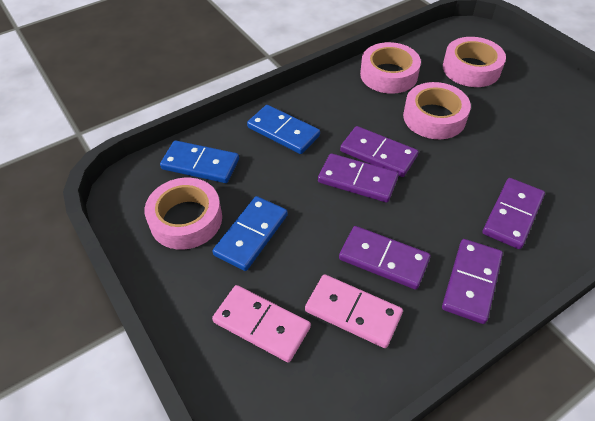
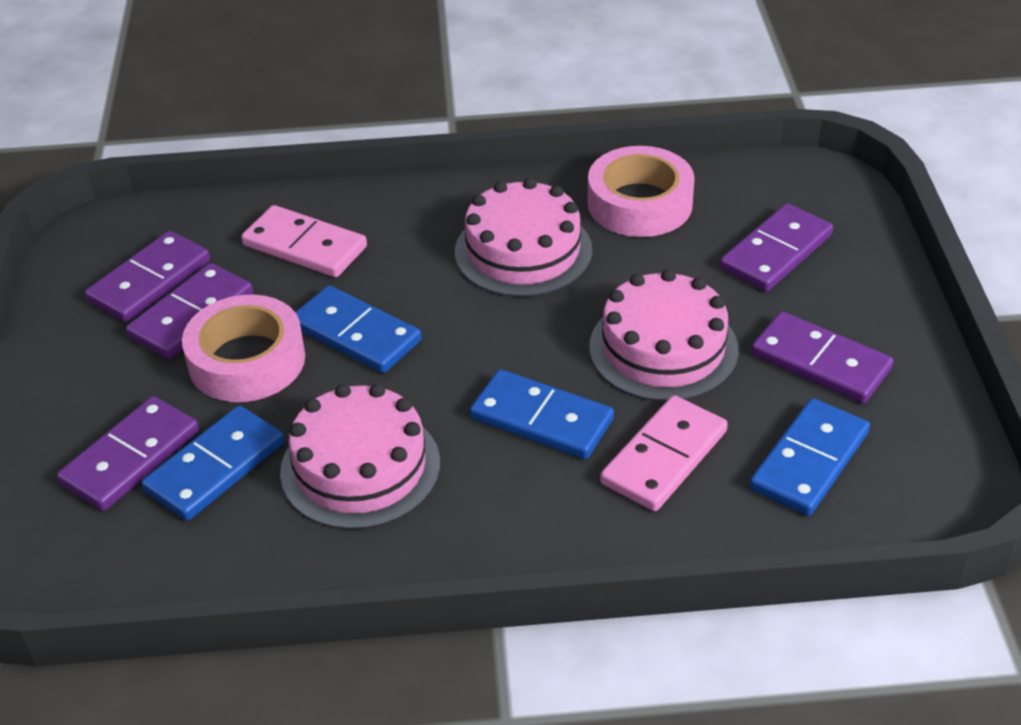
blue domino: [160,140,239,183] [212,196,288,271] [247,105,320,154] = 3 -> [141,406,284,521] [295,285,421,373] [470,369,614,459] [749,398,870,516] = 4
pink cake: none = 0 -> [280,384,440,530] [455,178,592,297] [589,269,739,402] = 3
pink tape: [144,178,222,250] [360,42,421,94] [403,82,471,139] [443,37,506,87] = 4 -> [182,295,305,402] [588,146,695,237] = 2

